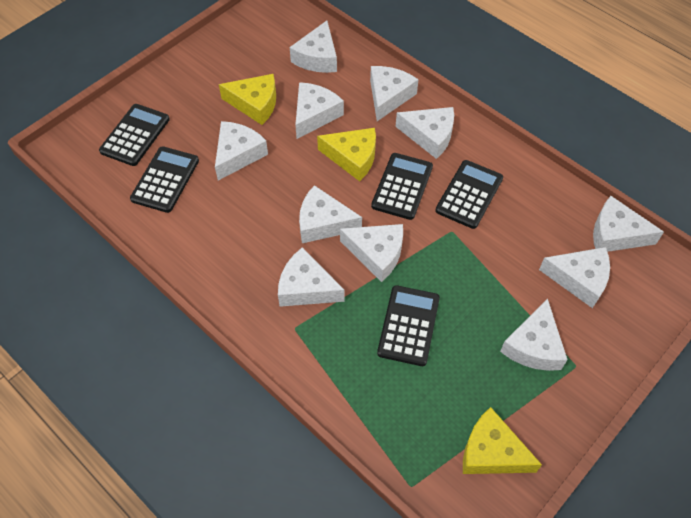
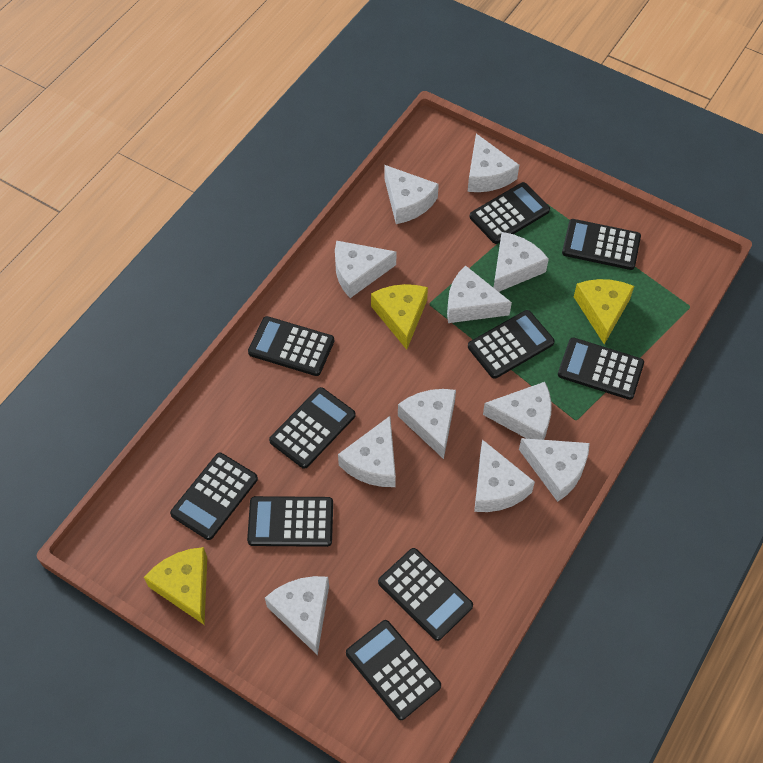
black calculator: [99,104,170,166] [130,146,199,213] [371,153,433,220] [377,285,440,366] [435,160,503,229] = 5 -> [170,453,258,540] [247,496,333,547] [248,316,334,376] [269,387,355,469] [346,620,441,720] [378,548,473,641] [468,310,555,379] [470,182,550,244] [558,338,644,400] [562,219,641,270] = 10

